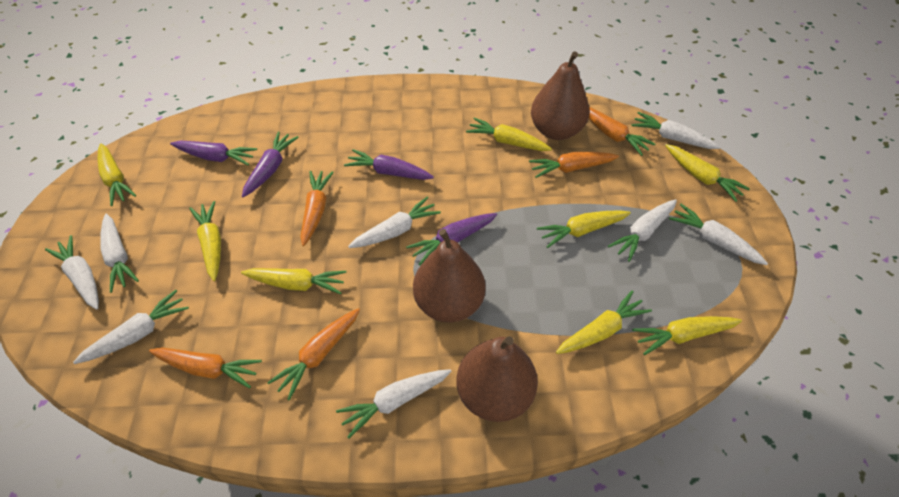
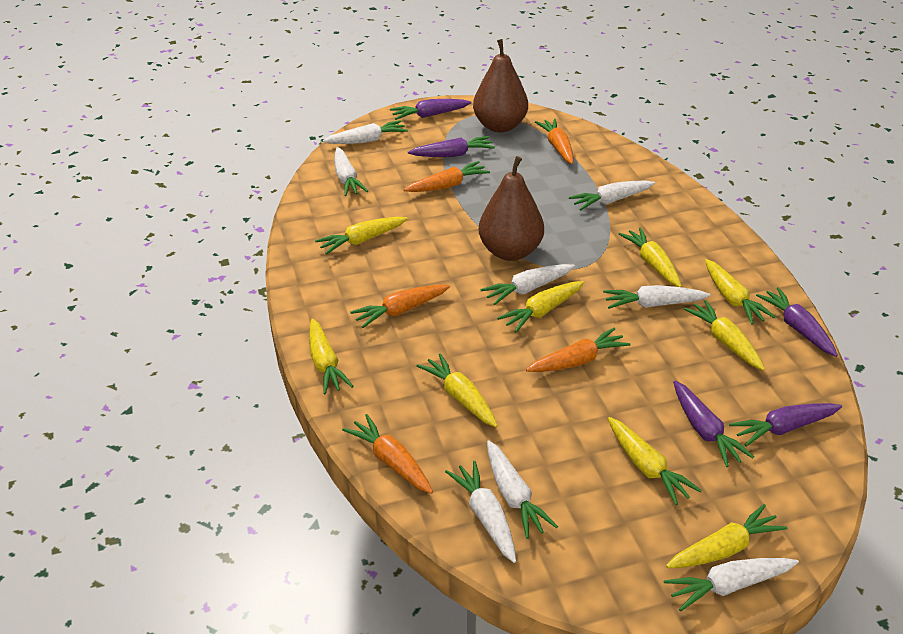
brown pear: [413,229,486,322] [457,336,538,422] [531,52,589,140] = 3 -> [473,39,528,132] [479,156,544,261] = 2
purple carrot: [170,141,257,166] [242,132,299,197] [344,149,434,180] [406,213,497,265] = 4 -> [390,99,471,120] [408,136,495,157] [673,381,754,467] [729,403,842,446] [756,287,838,357] = 5
yellow carrot: [97,143,136,206] [189,201,221,281] [241,268,346,294] [466,118,552,151] [537,210,631,248] [556,290,652,354] [632,316,742,355] [665,144,750,202] = 8 -> [309,318,354,395] [315,217,408,254] [417,353,498,427] [497,281,584,333] [608,417,702,505] [619,227,682,287] [666,504,787,568] [684,300,765,371] [705,259,776,325] = 9

